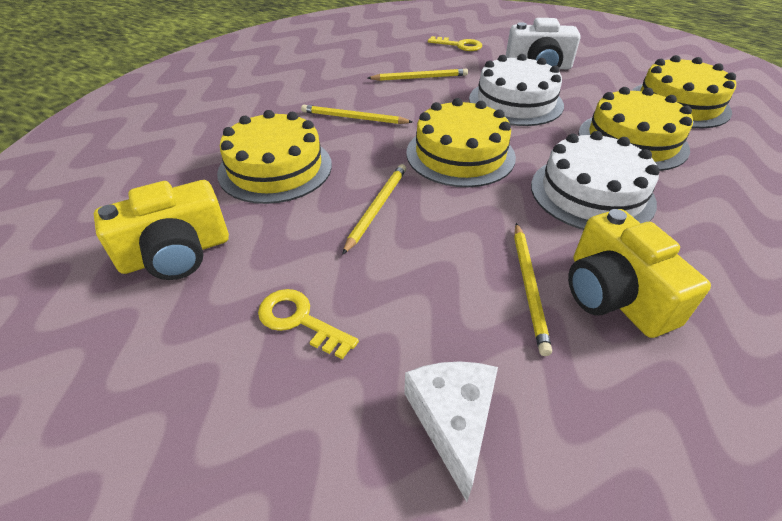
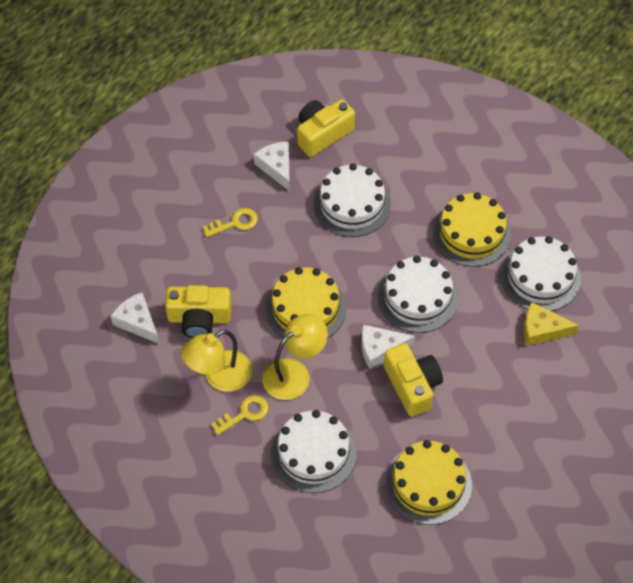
white cake: [469,54,564,126] [531,131,660,230] = 2 -> [271,410,356,493] [313,163,391,237] [378,256,458,333] [501,236,581,311] = 4
white camera: [506,18,581,69] = 1 -> none = 0
white cheese: [404,361,498,502] = 1 -> [111,292,159,344] [254,141,290,191] [362,324,415,369] = 3
yellow cake: [217,110,332,204] [406,98,516,187] [578,87,693,171] [632,55,736,128] = 4 -> [265,267,346,338] [385,440,472,525] [432,192,511,267] = 3
yellow camera: [94,180,229,280] [568,209,711,338] = 2 -> [165,285,232,338] [297,99,355,157] [384,343,443,417] = 3
yellow cheese: none = 0 -> [524,302,579,346] = 1
yellow lamp: none = 0 -> [181,329,252,392] [263,314,328,400] = 2
yellow pencil: [301,105,413,124] [342,164,406,255] [368,69,468,81] [514,223,552,356] = 4 -> none = 0

